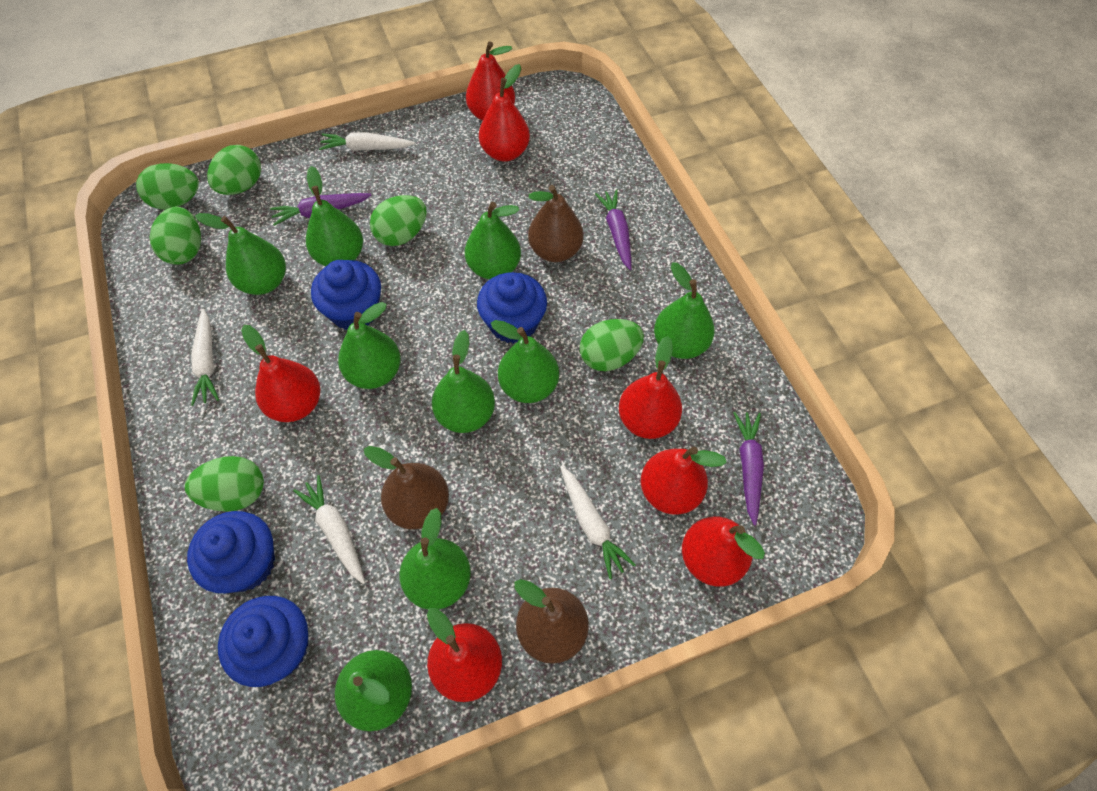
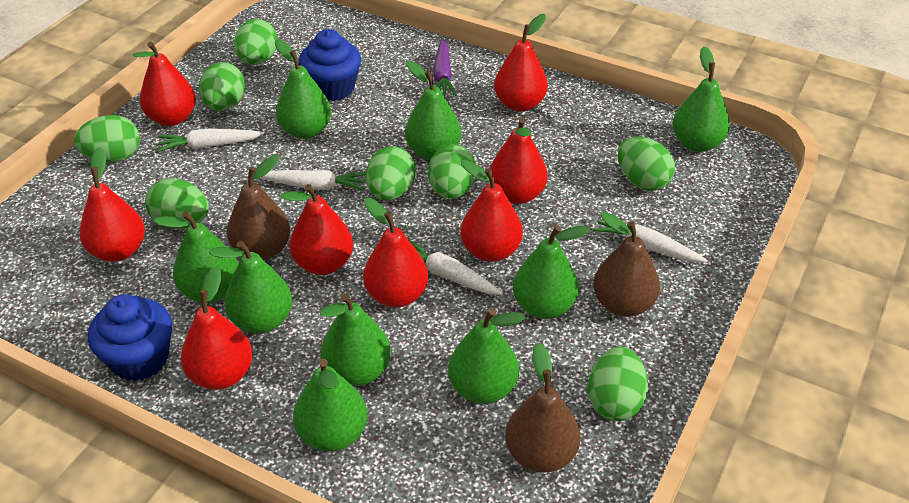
blue cupcake: [187,511,275,593] [218,596,308,687] [311,260,381,330] [477,272,547,344] = 4 -> [88,294,172,381] [299,29,361,101] = 2
green egg: [136,163,199,210] [150,207,201,265] [185,456,264,512] [207,145,261,195] [370,195,427,246] [580,319,644,371] = 6 -> [74,115,140,162] [145,178,209,229] [199,62,245,111] [234,19,278,65] [366,146,416,201] [428,144,476,199] [588,346,648,421] [618,137,675,191] = 8
purple carrot: [270,193,371,226] [595,190,631,270] [733,412,764,525] = 3 -> [433,39,456,96] = 1
red pear: [241,325,320,422] [427,608,502,702] [466,41,515,121] [479,64,530,161] [619,336,682,439] [641,447,727,514] [682,517,765,587] = 7 -> [80,147,145,262] [133,42,196,126] [181,266,253,390] [280,184,353,275] [363,198,428,308] [460,159,523,262] [489,117,548,204] [494,14,548,112] = 8

